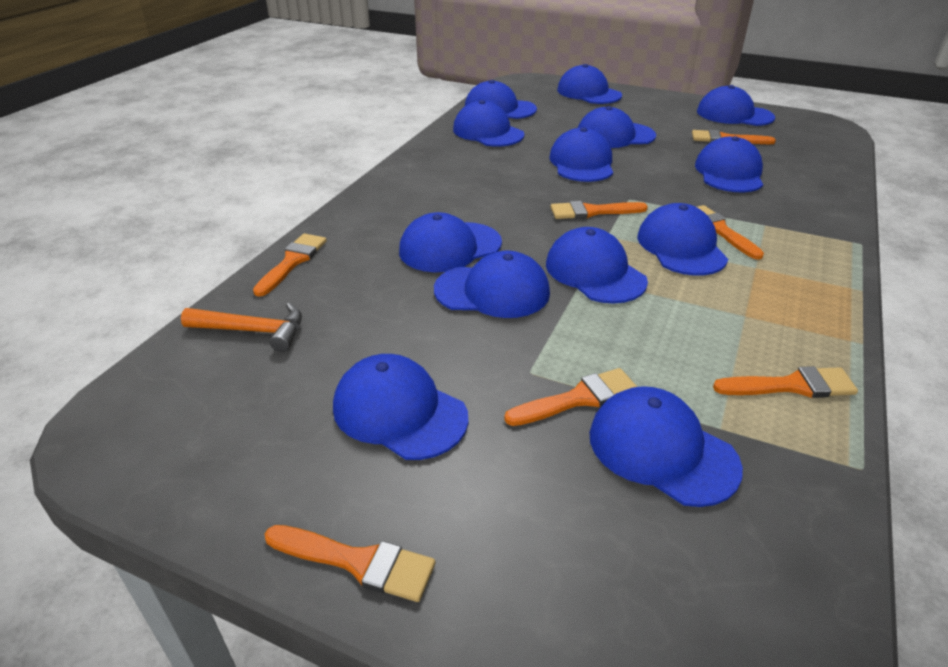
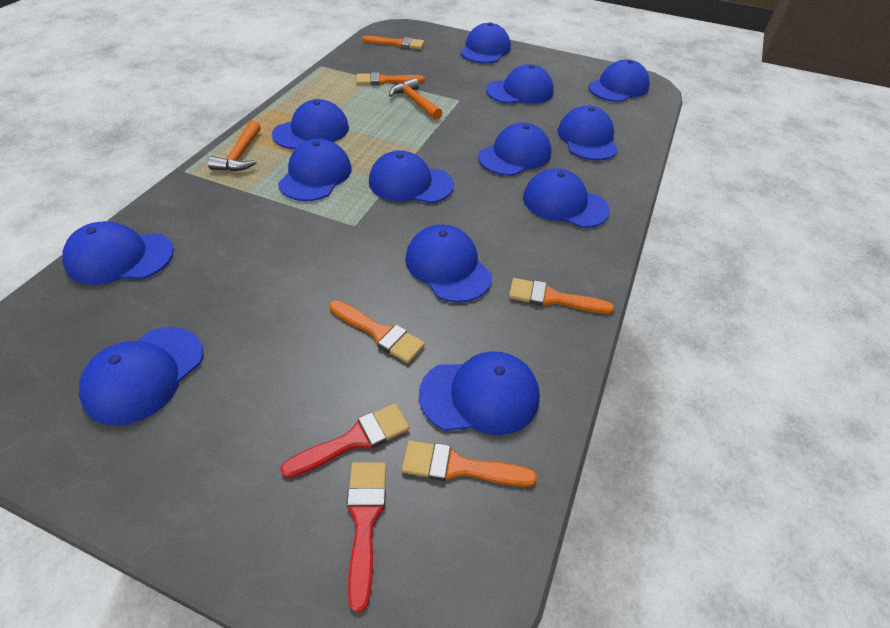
orange brush: [253,233,327,297] [265,525,435,602] [504,368,637,426] [551,201,648,219] [692,130,776,144] [697,205,764,260] [713,366,858,398] = 7 -> [329,300,425,363] [357,72,425,85] [362,36,424,49] [402,440,537,487] [509,278,614,314] = 5
orange hammer: [181,303,302,352] = 1 -> [208,120,261,171] [389,78,442,120] = 2
red brush: none = 0 -> [280,403,410,478] [347,462,386,612] = 2

